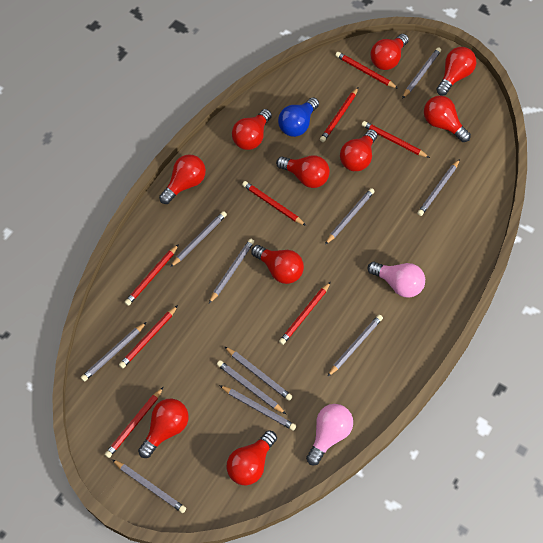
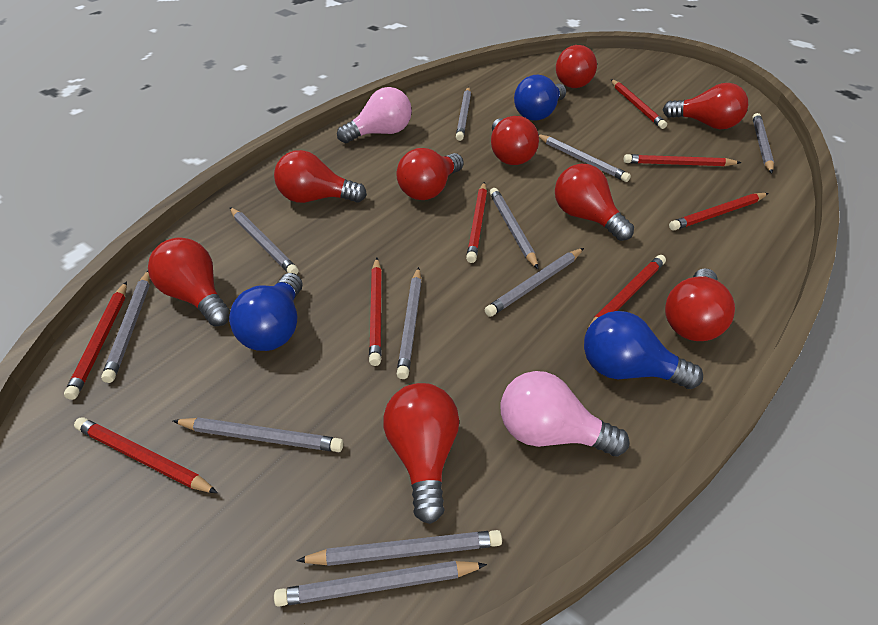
blue light bulb: [278,97,319,137] = 1 -> [229,273,302,351] [514,75,566,121] [584,311,703,389] = 3
red light bulb: [138,398,188,458] [159,155,206,204] [227,430,277,486] [232,109,272,150] [251,245,304,284] [276,155,330,188] [340,129,377,171] [370,34,409,70] [424,96,471,142] [436,47,476,96] = 10 -> [148,238,231,327] [274,150,367,203] [383,383,459,524] [396,148,464,200] [491,116,539,165] [555,164,634,241] [556,45,597,88] [663,83,748,129] [665,268,735,341] = 9

